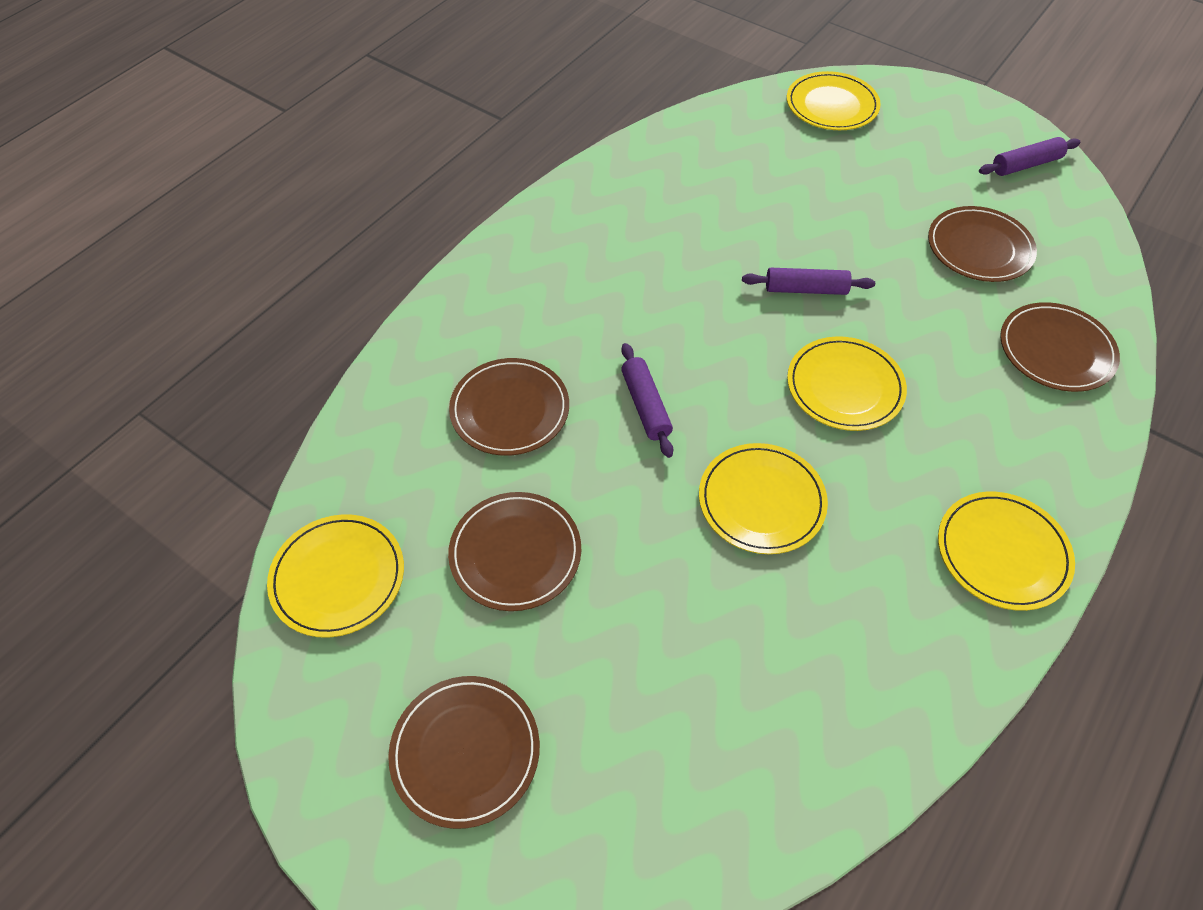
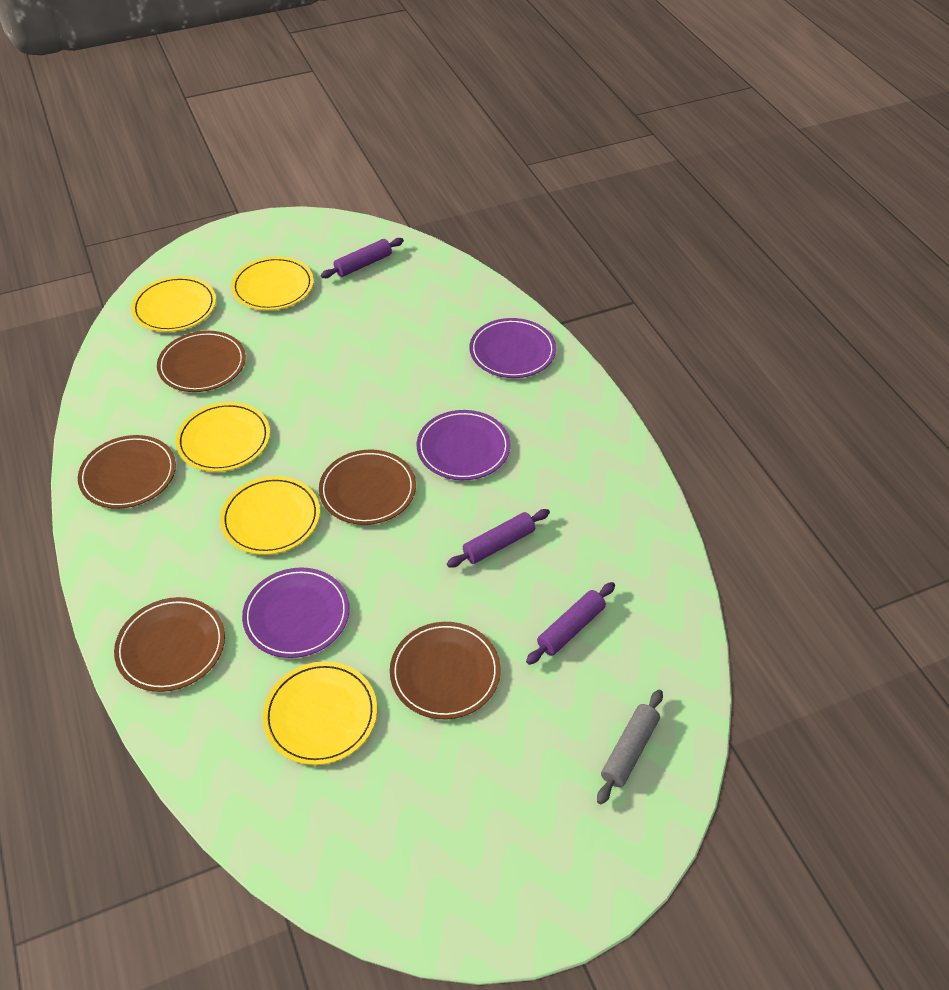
grey rolling pin: none = 0 -> [597,689,663,804] = 1
purple plate: none = 0 -> [242,568,349,658] [417,410,510,480] [469,318,556,378] = 3

